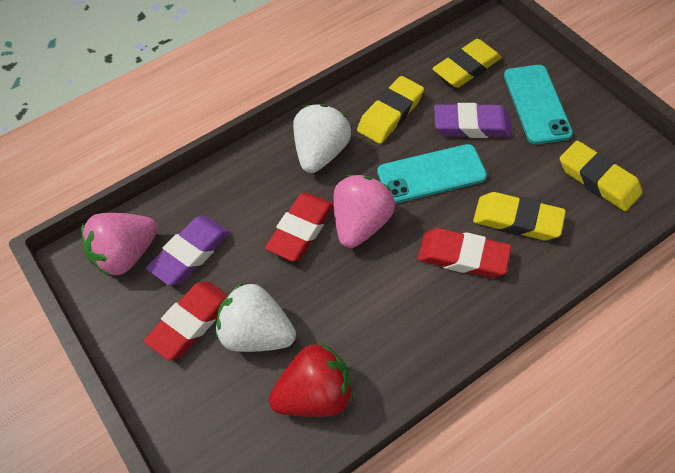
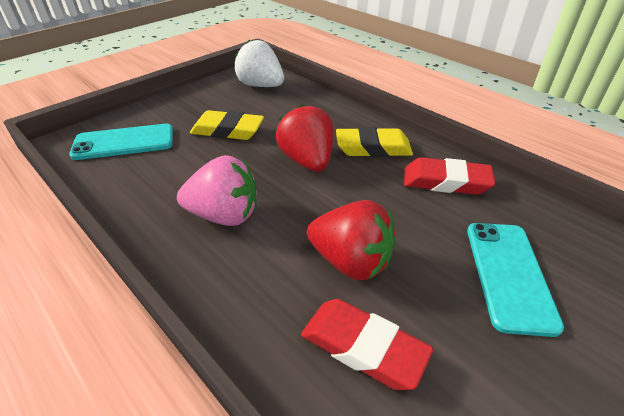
pink strawberry: [81,213,158,277] [333,175,395,248] = 2 -> [177,155,257,226] = 1
purple eraser: [146,216,230,286] [434,103,512,138] = 2 -> none = 0
red eraser: [144,281,228,360] [265,193,334,261] [418,228,511,278] = 3 -> [301,299,434,390] [404,157,496,195] = 2
red strawberry: [269,343,353,417] = 1 -> [276,104,334,172] [307,200,395,280] = 2
white strawberry: [216,283,296,352] [293,104,351,173] = 2 -> [234,40,284,87] = 1
yellow eraser: [357,76,424,144] [432,39,502,88] [473,192,566,240] [560,141,642,211] = 4 -> [190,110,264,140] [336,127,413,157] = 2

